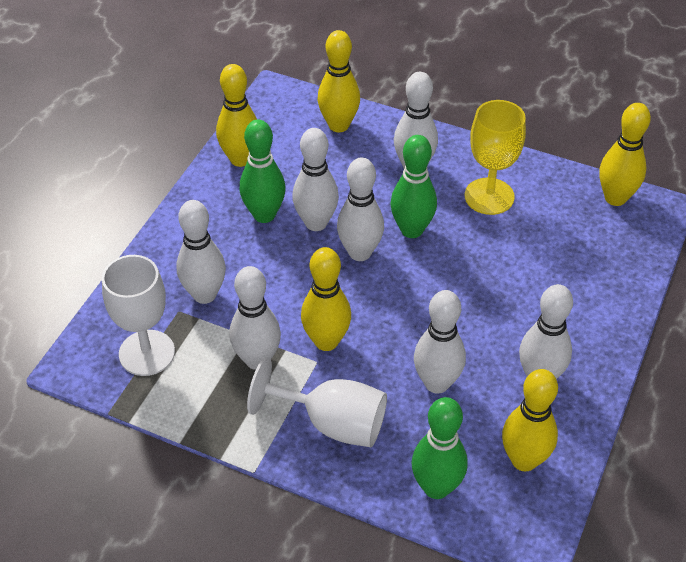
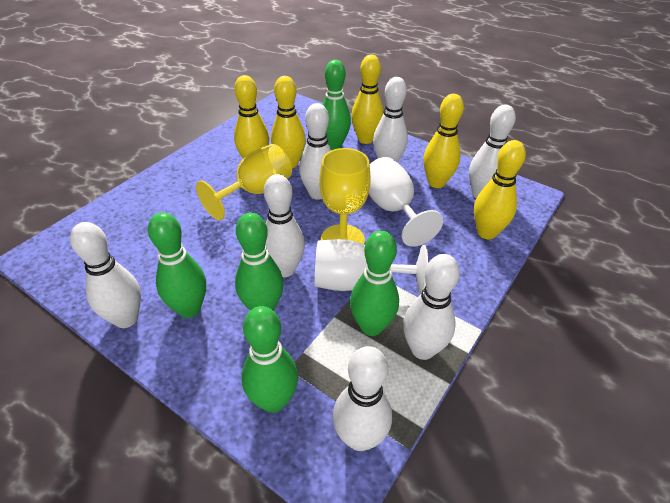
green bowling pin: [240,120,286,223] [390,135,437,238] [411,397,468,499] = 3 -> [148,212,206,318] [235,212,283,311] [242,306,298,413] [322,60,351,150] [350,231,399,336] = 5
yellow goblet: [465,100,526,215] = 1 -> [196,144,292,220] [319,148,371,244] = 2

